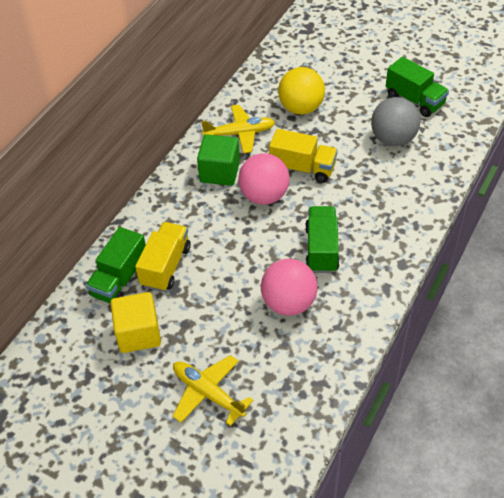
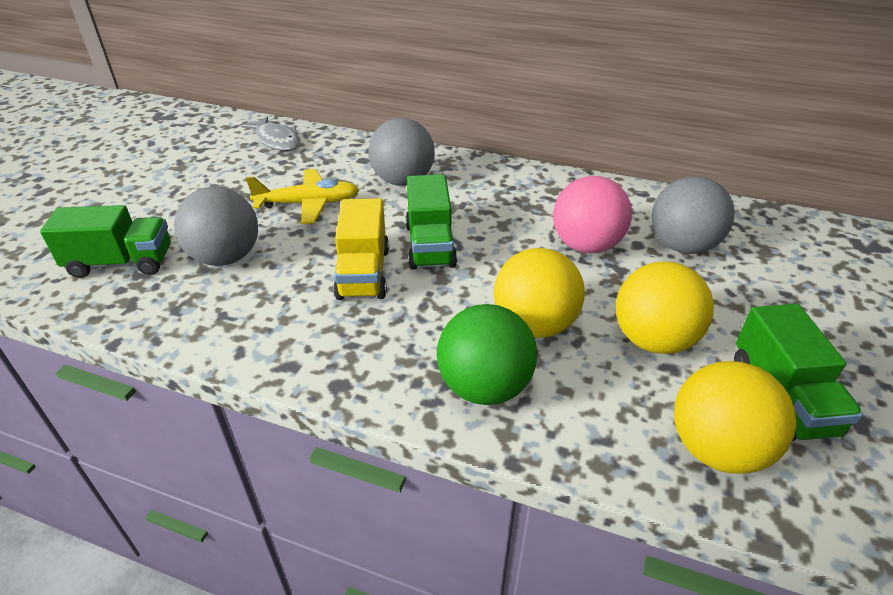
green ball: none = 0 -> [437,304,537,405] = 1
green cube: [197,135,240,186] = 1 -> none = 0
grey ball: [371,97,420,146] = 1 -> [174,187,258,266] [369,118,435,186] [652,176,735,254] = 3
grey fish: none = 0 -> [241,116,301,151] = 1
pink ball: [238,153,290,205] [261,259,317,316] = 2 -> [553,176,632,253] = 1
yellow ball: [278,67,325,115] = 1 -> [494,248,585,338] [616,262,714,354] [674,361,796,474] = 3
yellow cube: [111,292,161,353] = 1 -> none = 0
yellow plane: [173,355,254,426] [201,105,275,153] = 2 -> [246,169,359,224] = 1
yellow truck: [135,222,191,292] [269,129,338,183] = 2 -> [333,198,389,300] = 1

